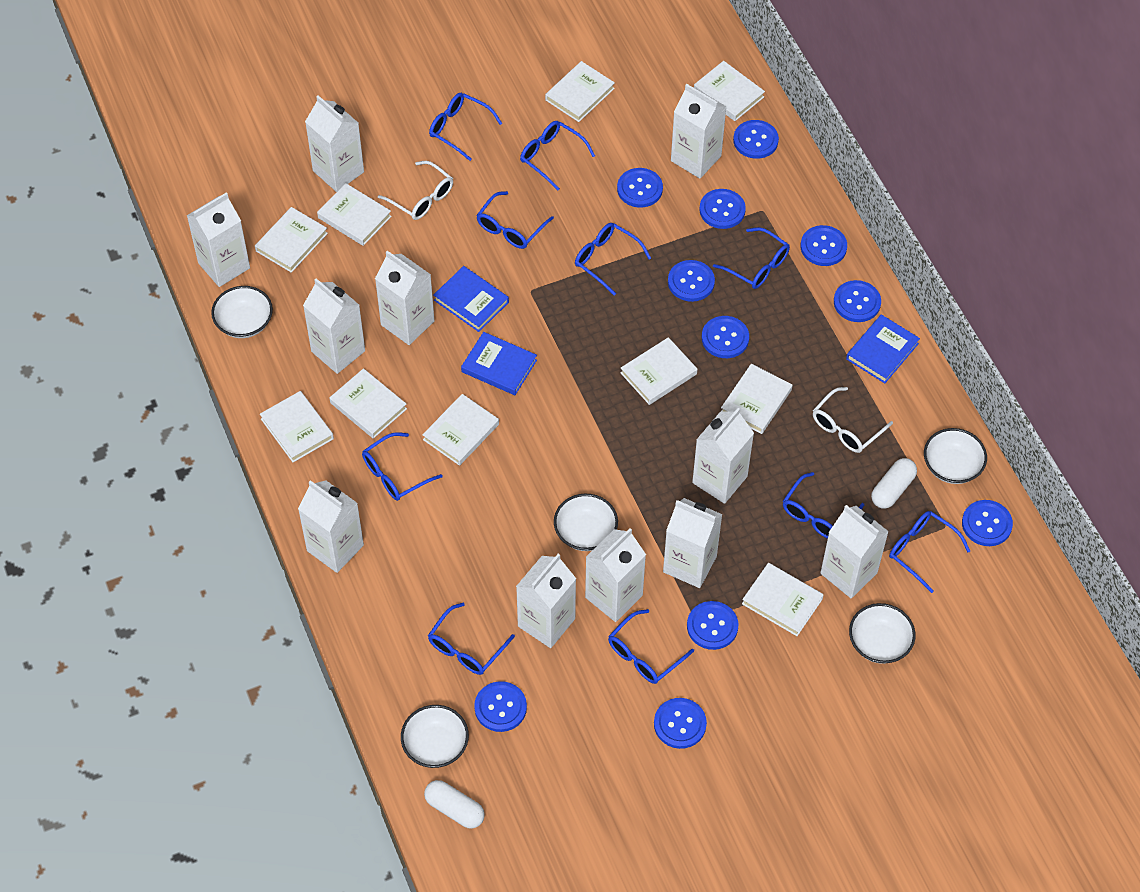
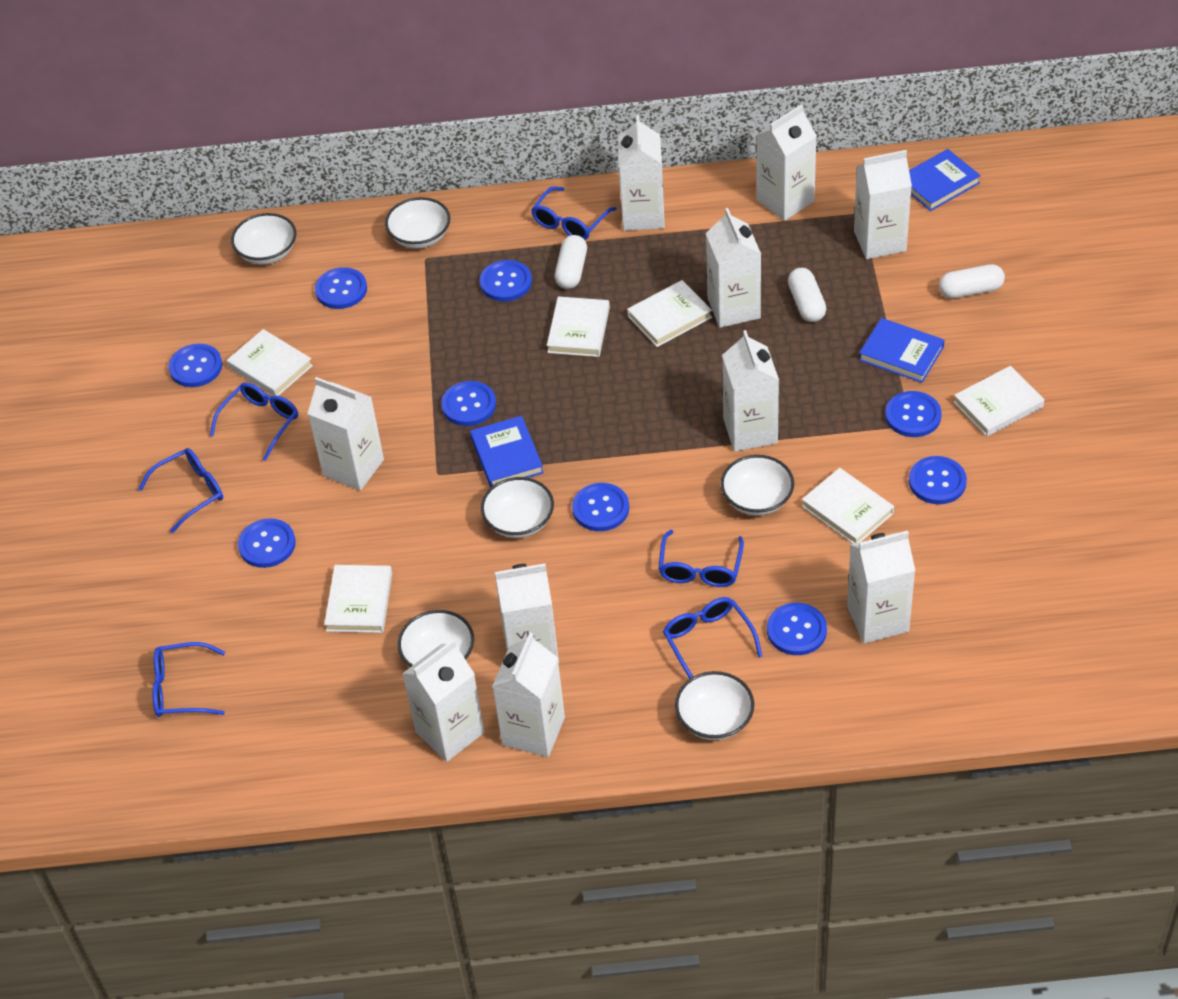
blue button: [474,681,527,732] [617,168,663,208] [654,698,707,749] [668,260,715,302] [687,601,738,650] [699,189,746,229] [702,316,749,358] [733,120,779,159] [801,225,847,266] [834,280,881,322] [962,500,1013,546] = 11 -> [168,344,222,387] [238,518,296,568] [315,267,367,309] [441,381,496,426] [480,260,532,301] [572,483,629,531] [767,603,827,655] [885,391,942,437] [909,456,967,504] = 9
blue glasses: [362,432,443,501] [428,603,515,675] [429,93,502,161] [476,191,554,249] [520,121,595,191] [575,223,651,296] [608,609,694,684] [713,227,790,289] [783,472,864,539] [889,511,970,593] = 10 -> [138,448,223,533] [153,642,225,717] [210,382,298,461] [531,186,617,240] [658,530,744,587] [663,597,763,679] = 6
white book: [255,207,328,273] [260,391,334,462] [317,183,392,246] [330,368,407,439] [422,394,499,466] [545,61,615,122] [620,337,698,405] [694,61,765,121] [721,364,793,434] [742,563,824,636] = 10 -> [227,329,313,396] [324,565,392,633] [547,296,610,357] [627,280,712,347] [802,468,894,544] [953,366,1044,437] = 6
white bowl: [211,286,273,338] [401,705,469,768] [554,494,618,551] [849,603,915,664] [924,428,987,484] = 5 -> [231,213,296,264] [385,197,450,248] [398,610,474,667] [481,477,554,538] [675,671,754,740] [721,455,794,516] = 6
white capsule: [424,780,485,829] [871,458,917,509] = 2 -> [555,235,587,289] [788,268,826,322] [939,264,1005,299] = 3
white carton: [187,192,250,287] [298,480,364,573] [303,278,365,374] [305,95,364,192] [375,251,435,345] [516,554,576,648] [585,528,646,622] [663,498,723,588] [671,84,727,178] [692,408,754,504] [820,505,889,598] = 11 -> [308,377,384,491] [402,639,484,762] [492,633,565,757] [495,563,559,664] [618,115,665,231] [706,208,761,328] [722,330,779,452] [757,104,817,221] [847,531,915,644] [854,150,912,259] = 10
white glasses: [378,161,453,220] [813,387,893,453] = 2 -> none = 0

